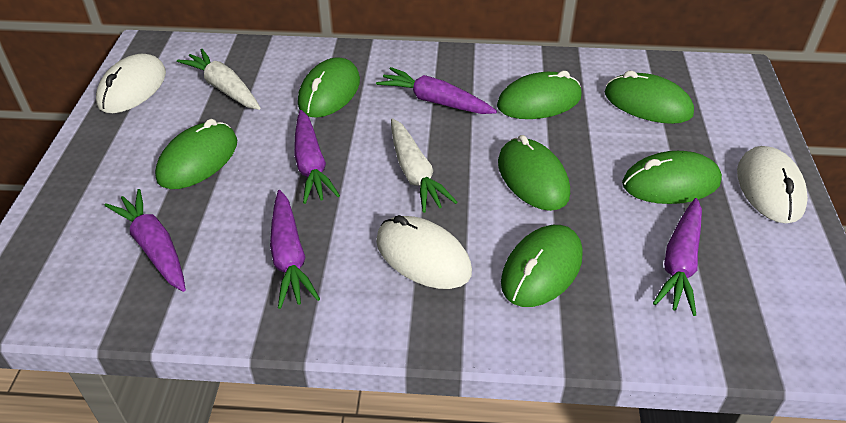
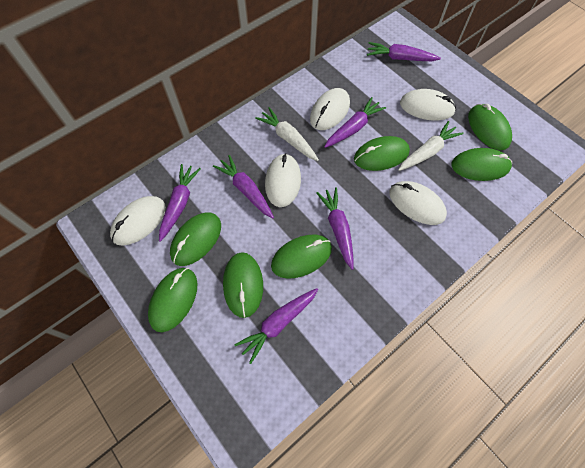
purple carrot: [104,189,186,292] [270,190,320,309] [294,110,340,204] [376,67,497,114] [653,198,702,316] = 5 -> [159,164,201,242] [213,155,274,219] [234,288,318,364] [316,187,354,270] [324,97,386,148] [367,42,441,61] = 6
white mouse: [96,54,166,113] [376,215,472,289] [737,146,808,223] = 3 -> [110,196,166,246] [265,153,301,207] [310,88,350,130] [389,181,447,225] [400,89,456,120] = 5

